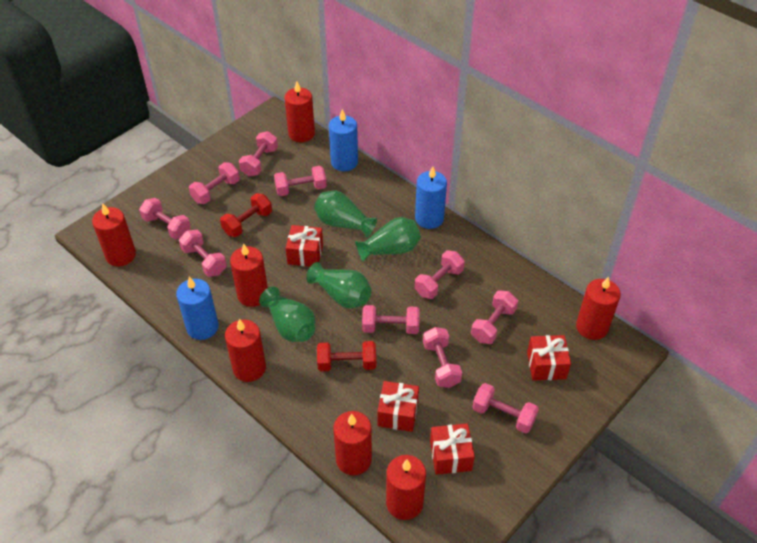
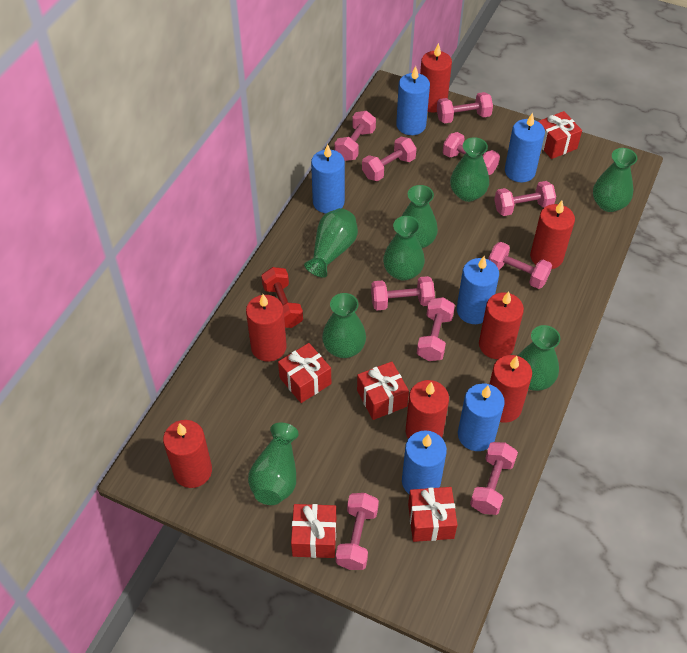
blue candle: [176,277,219,340] [329,109,358,171] [415,166,447,229] = 3 -> [311,144,345,213] [396,66,430,135] [402,430,447,494] [457,256,499,324] [458,383,505,451] [505,113,545,182] = 6
green vase: [259,287,315,342] [306,262,371,309] [314,190,377,238] [355,217,421,262] = 4 -> [248,423,299,505] [304,208,358,278] [322,293,366,358] [383,216,425,281] [402,185,438,248] [450,137,489,202] [518,325,560,391] [593,148,637,212] = 8
red dumbbell: [220,193,272,237] [317,341,376,371] = 2 -> [261,267,303,328] = 1
red gift: [286,225,323,267] [377,381,419,432] [430,423,475,475] [527,335,571,381] = 4 -> [278,343,331,403] [291,504,336,558] [357,361,409,420] [408,487,457,542] [538,111,582,159] = 5

